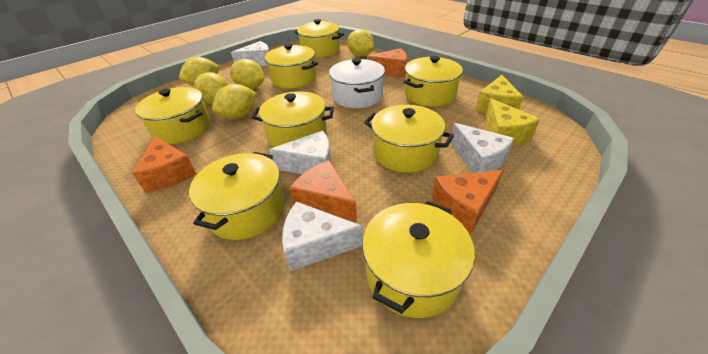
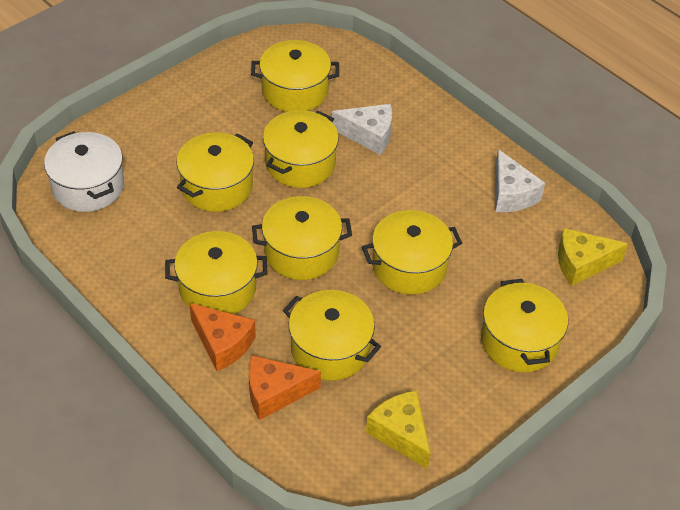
orange cheese: [132,136,196,192] [289,160,357,222] [367,48,407,78] [432,170,503,233] = 4 -> [189,303,256,371] [249,355,321,420] = 2
white cheese: [231,41,269,66] [269,131,331,174] [282,202,363,271] [450,123,514,173] = 4 -> [332,104,392,155] [495,149,545,212] = 2
yellow lemon: [179,57,220,86] [194,72,228,105] [212,84,257,119] [230,59,265,89] [347,29,374,57] = 5 -> none = 0

